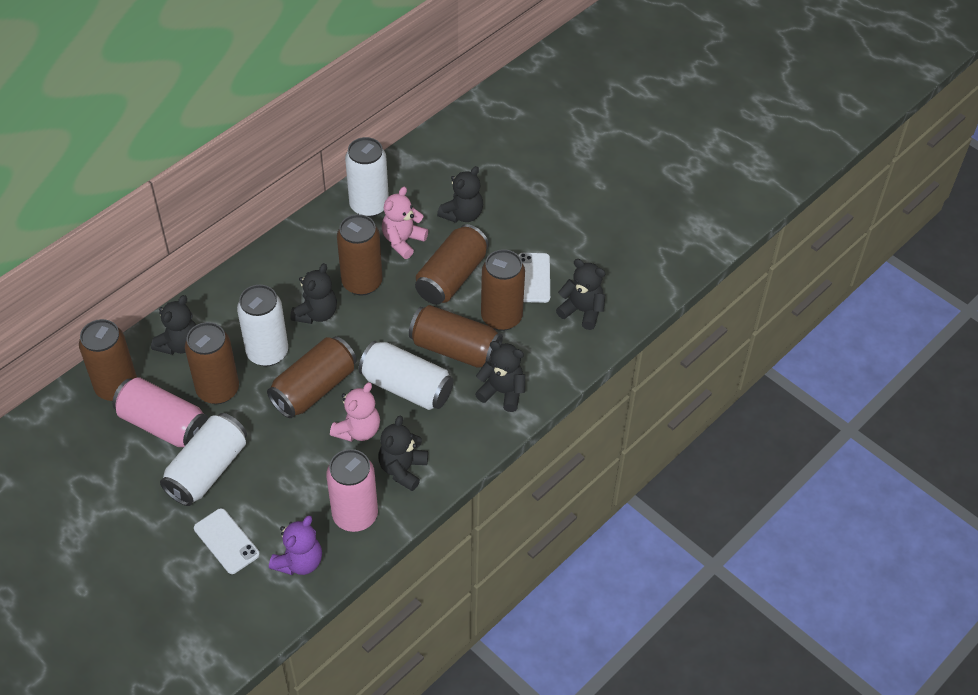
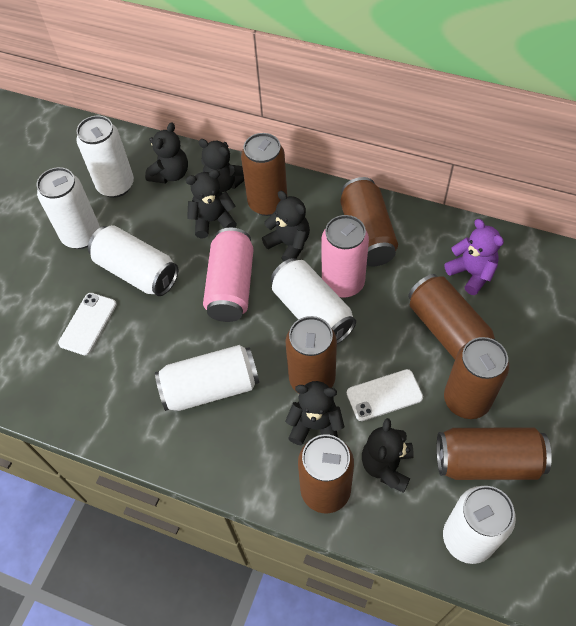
pink teddy bear: [330,382,380,442] [382,187,428,259] = 2 -> none = 0
white can: [160,413,247,506] [237,285,288,366] [345,137,389,217] [359,341,453,410] = 4 -> [37,167,100,249] [76,116,134,198] [88,225,178,296] [155,345,259,411] [271,258,356,344] [443,486,516,564] = 6

